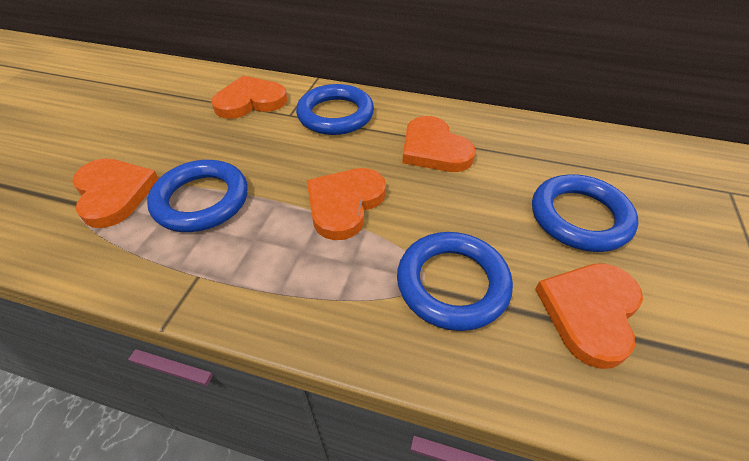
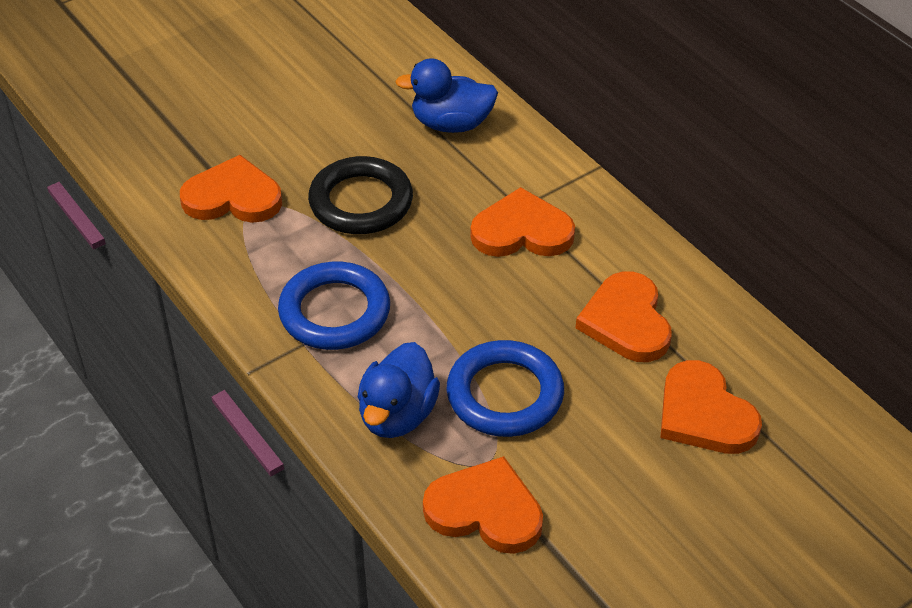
black ring: none = 0 -> [308,156,413,234] = 1
blue duck: none = 0 -> [358,342,440,438] [395,58,498,133] = 2
blue ring: [147,160,248,232] [296,84,374,135] [397,232,513,331] [532,174,638,252] = 4 -> [278,262,390,350] [447,340,564,437] = 2

